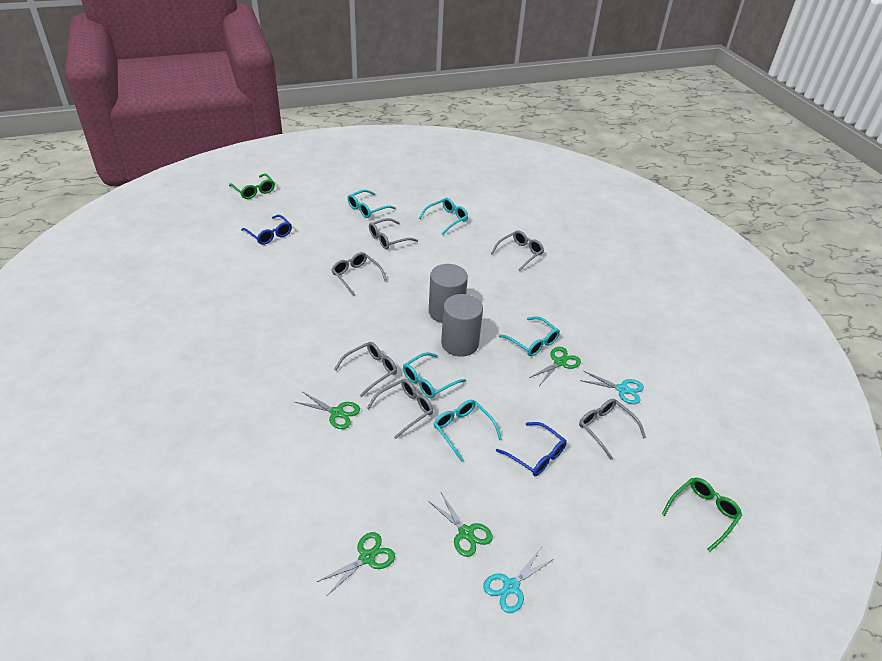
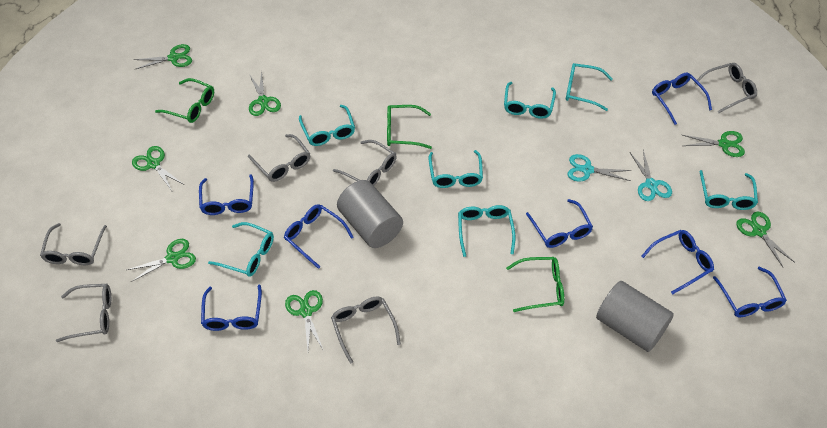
blue glasses: [241,215,292,245] [496,422,567,476] = 2 -> [199,174,254,215] [201,285,262,331] [284,204,353,269] [526,199,593,248] [642,230,714,294] [652,73,712,125] [713,267,787,317] = 7
green glasses: [229,173,275,199] [662,478,742,552] = 2 -> [155,78,214,123] [387,105,432,149] [506,257,564,312] = 3
green scissors: [295,392,360,429] [317,532,395,596] [428,493,493,557] [529,347,581,385] = 4 -> [127,239,196,282] [132,146,183,191] [133,44,192,69] [249,71,281,116] [285,290,324,351] [683,131,745,157] [736,212,795,267] = 7
turquoise glasses: [347,190,396,218] [403,352,466,398] [419,198,468,235] [434,400,502,462] [499,316,560,356] = 5 -> [208,222,274,277] [299,105,355,146] [429,150,483,188] [458,205,515,257] [504,82,556,119] [566,63,613,111] [699,170,758,210] = 7

